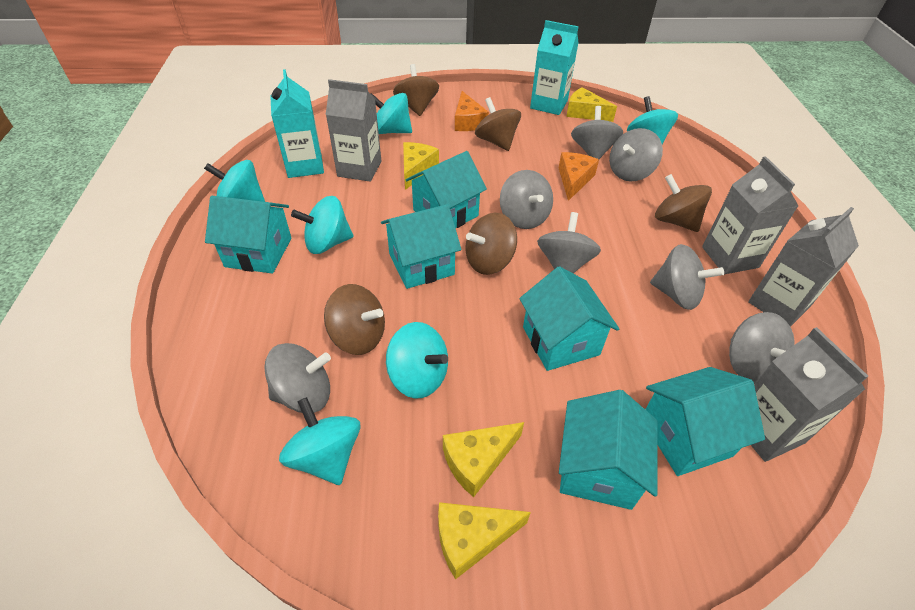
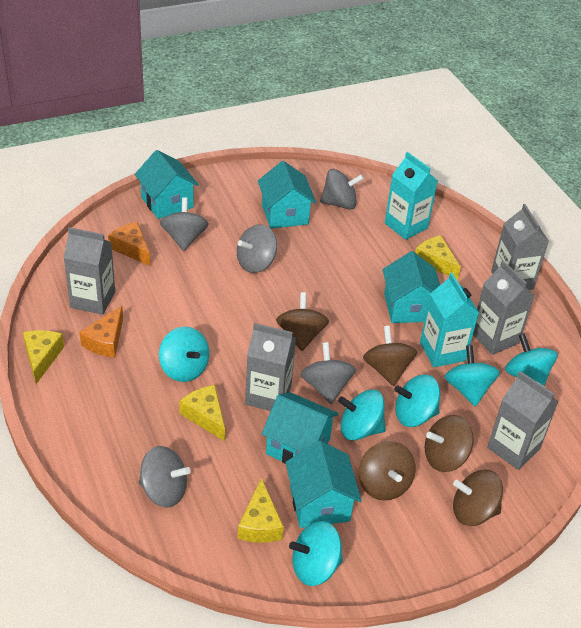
grey carton: [326,79,381,182] [702,156,798,274] [748,207,859,327] [751,327,868,462] = 4 -> [64,227,115,315] [245,323,296,411] [473,260,535,355] [487,371,559,470] [491,204,549,290] = 5
grey spinning top: [264,343,331,413] [500,170,553,229] [537,212,601,273] [571,106,623,159] [609,128,663,181] [650,244,724,310] [729,312,795,384] = 7 -> [139,446,191,508] [160,197,209,251] [237,224,277,273] [301,342,356,404] [320,169,364,210] = 5
turquoise house: [205,196,291,273] [381,204,461,289] [406,151,487,228] [519,266,619,371] [559,390,657,510] [645,367,765,476] = 6 -> [135,150,199,219] [258,161,316,229] [262,392,339,464] [286,441,362,528] [382,251,440,323] = 5

